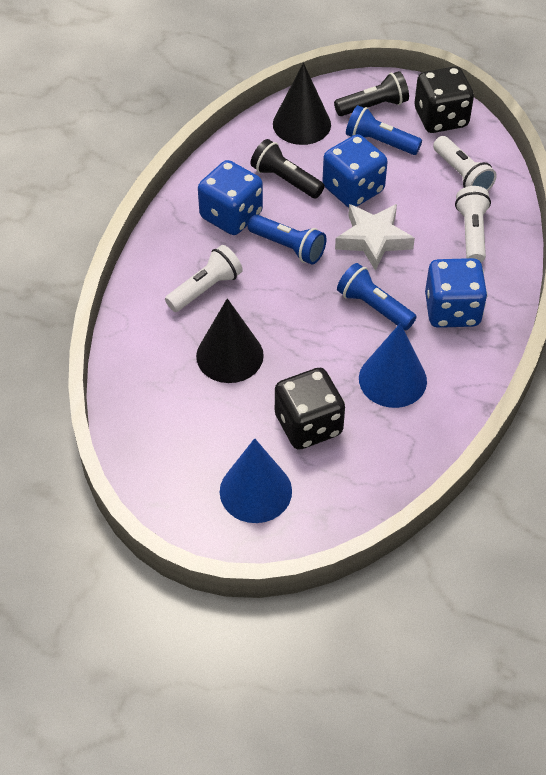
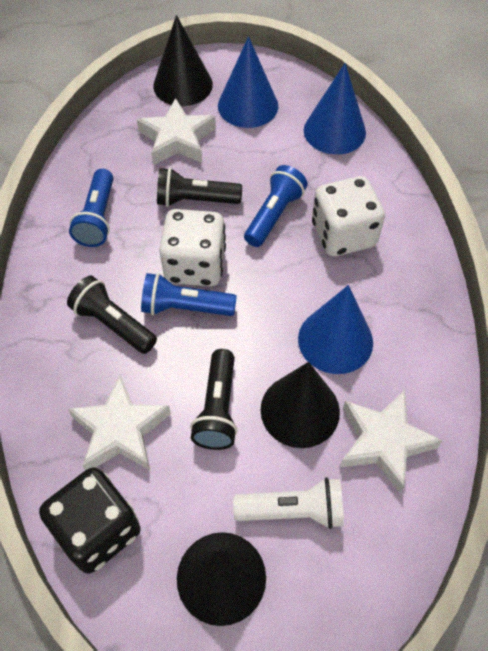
black cone: [196,298,264,383] [273,63,331,145] = 2 -> [153,15,213,106] [177,532,266,626] [260,362,340,448] = 3
black dice: [275,368,345,450] [415,66,474,133] = 2 -> [39,467,141,574] = 1
black flashlight: [251,139,324,198] [334,71,409,116] = 2 -> [67,276,157,354] [157,168,242,207] [190,349,238,450] = 3
blue cone: [220,438,292,523] [359,323,427,408] = 2 -> [218,36,278,128] [298,285,373,374] [304,63,366,155] = 3
blue dice: [198,160,263,235] [322,134,388,207] [425,258,488,328] = 3 -> none = 0
white dice: none = 0 -> [159,209,226,286] [312,176,385,257] = 2
white flashlight: [165,245,243,312] [433,136,497,191] [455,186,491,262] = 3 -> [233,477,344,529] = 1
white star: [335,204,415,271] = 1 -> [68,375,171,470] [137,98,216,165] [340,390,442,493] = 3

